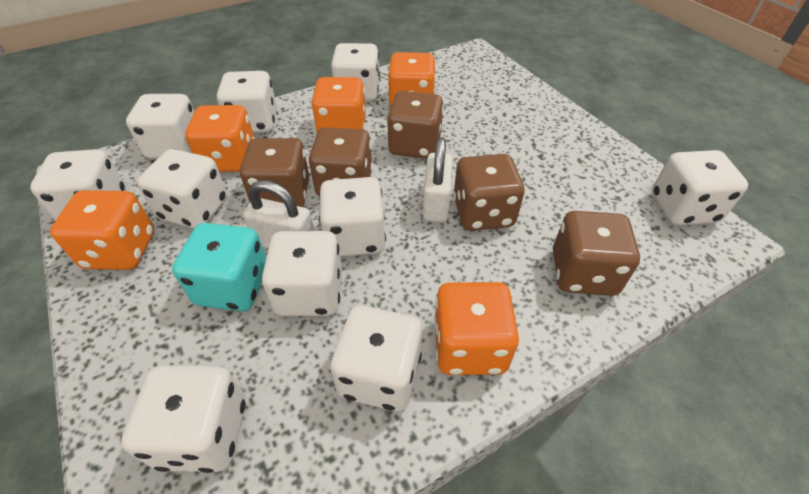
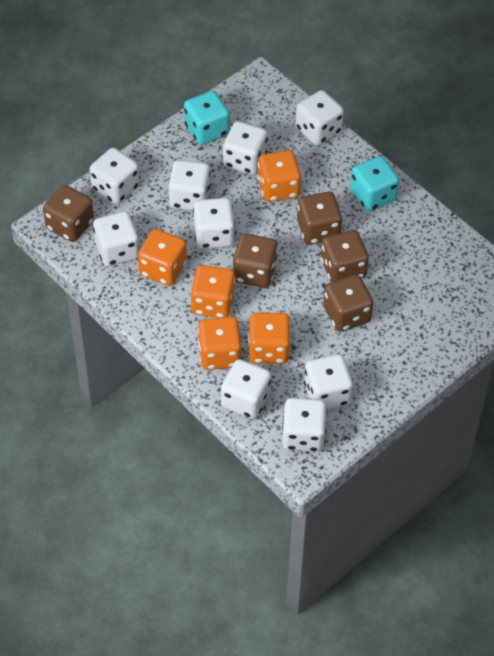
turquoise dice: [172,223,266,311] = 1 -> [184,91,230,145] [350,156,399,211] = 2
white dice: [30,149,126,220] [121,365,246,473] [126,94,194,159] [137,149,228,228] [217,71,277,133] [262,231,342,316] [319,177,386,257] [330,305,422,411] [331,43,380,101] [652,150,748,226] = 10 -> [90,148,140,204] [93,211,140,266] [168,160,211,210] [193,198,235,249] [221,359,272,419] [223,121,268,175] [282,398,327,452] [296,90,344,145] [304,354,353,409] = 9
white padlock: [243,180,314,248] [423,137,453,222] = 2 -> none = 0

